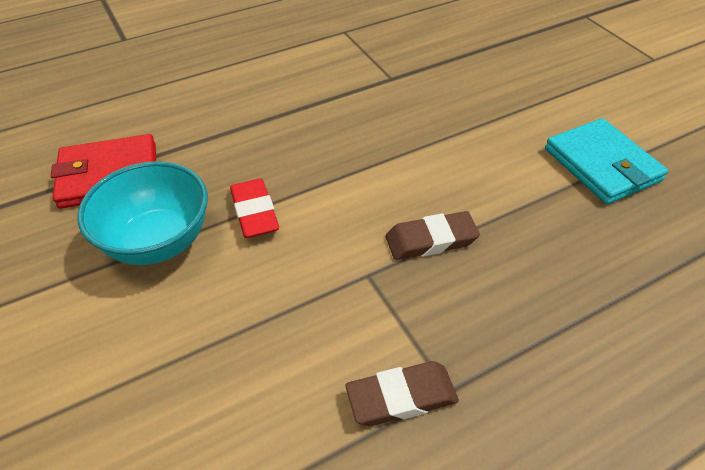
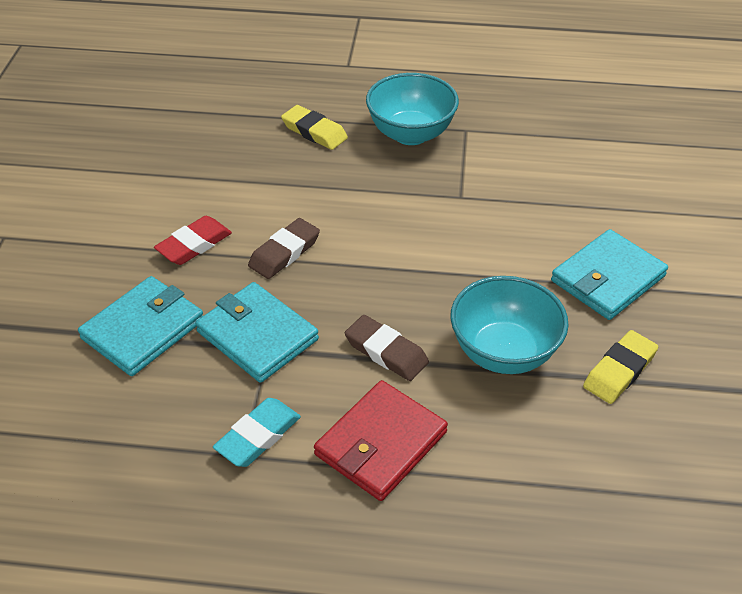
turquoise bowl: [78,161,208,265] = 1 -> [366,73,459,145] [450,276,569,374] = 2
turquoise eraser: none = 0 -> [213,398,301,467] = 1
turquoise wallet: [545,118,668,204] = 1 -> [78,276,203,376] [195,282,319,383] [551,229,668,320] = 3
yellow eraser: none = 0 -> [281,105,348,150] [583,330,658,404] = 2

